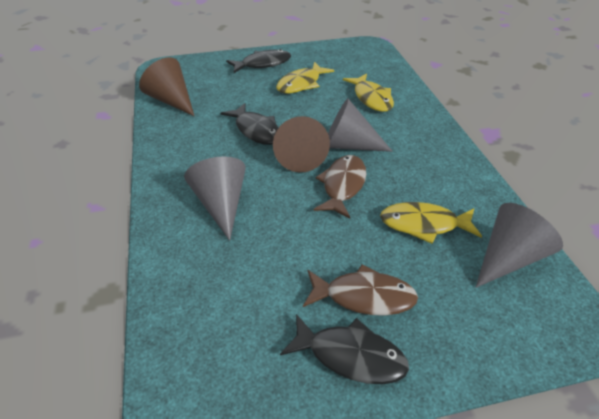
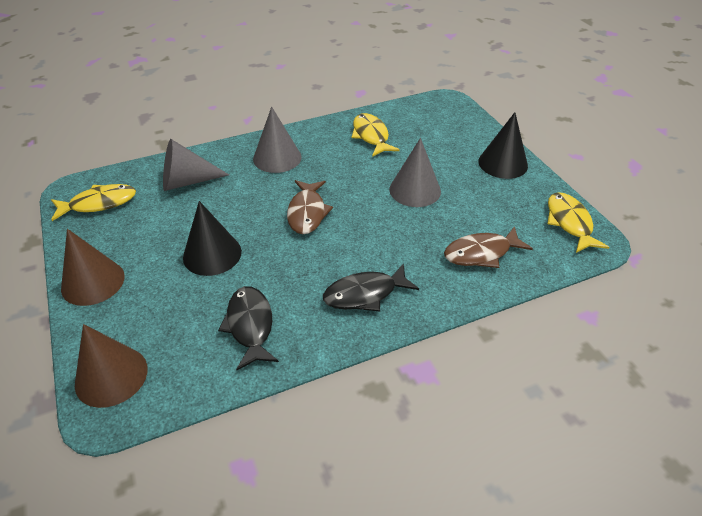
black cone: none = 0 -> [183,201,242,276] [478,112,528,179] = 2
black fish: [221,103,278,145] [226,49,291,73] [280,314,409,384] = 3 -> [218,286,279,370] [323,263,419,312] = 2

